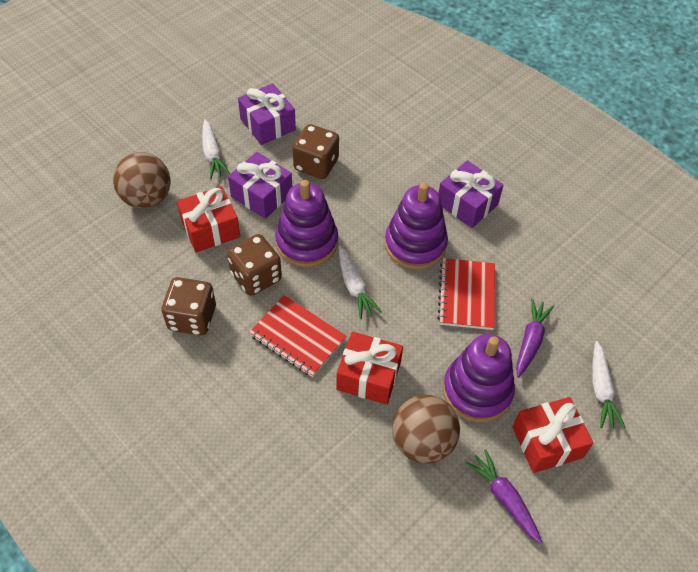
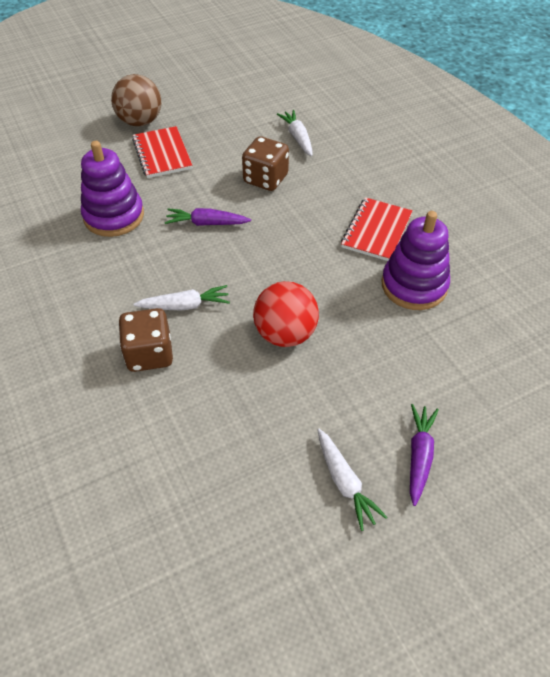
brown ball: [113,152,171,208] [392,395,460,463] = 2 -> [111,74,161,126] = 1
brown dice: [162,277,216,336] [227,234,282,296] [293,124,339,179] = 3 -> [118,308,173,372] [242,136,289,191] = 2
purple gift: [228,152,292,219] [238,83,296,145] [438,160,504,228] = 3 -> none = 0
purple stacking toy: [275,180,338,267] [385,183,448,269] [443,334,515,422] = 3 -> [81,141,144,237] [381,211,450,310] = 2
red ball: none = 0 -> [253,281,319,347] = 1
red gift: [177,186,240,252] [336,331,403,405] [512,397,593,473] = 3 -> none = 0

